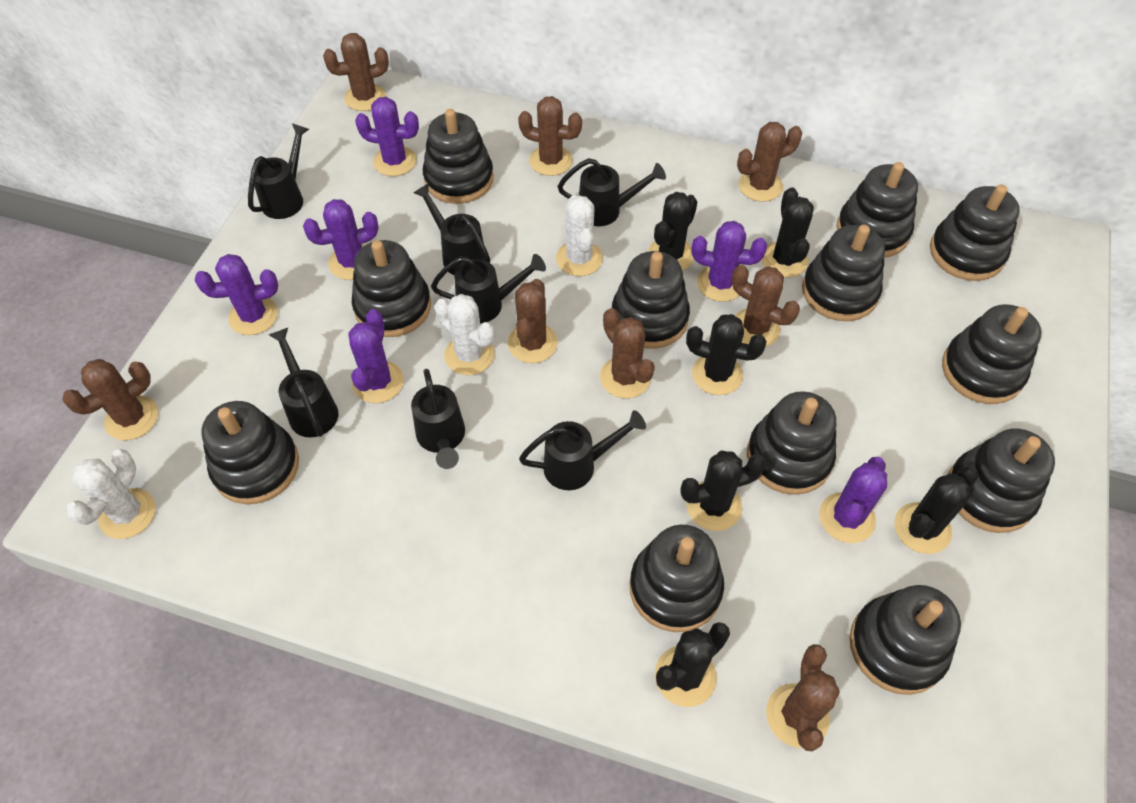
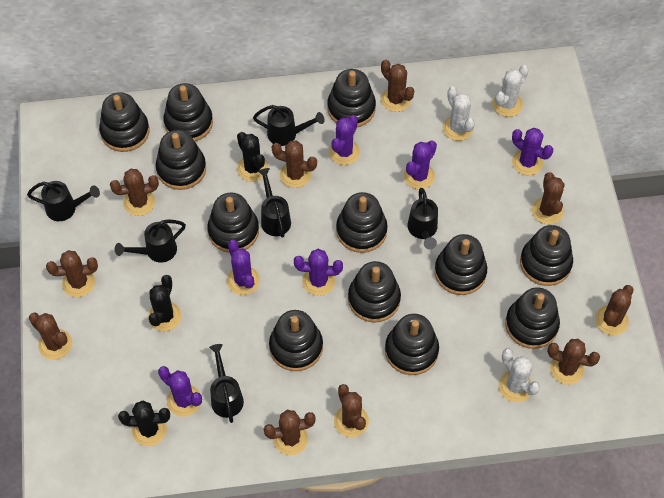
black cactus: [648,192,697,271] [655,622,730,707] [680,451,766,531] [686,314,767,395] [762,187,814,277] [895,465,979,554] = 6 -> [118,401,170,446] [148,275,182,332] [237,132,269,181] = 3
black watering can: [248,123,309,219] [269,328,338,437] [411,369,465,469] [414,183,490,275] [431,254,546,324] [519,410,646,490] [558,158,666,226] = 7 -> [27,181,100,221] [115,219,186,263] [209,344,244,423] [253,105,324,146] [258,168,291,238] [408,188,438,249] = 6
brown cactus: [62,359,158,440] [323,33,389,111] [508,279,558,363] [518,96,582,176] [600,308,655,398] [732,265,800,347] [737,122,802,202] [766,644,840,751] = 8 -> [29,312,72,360] [46,250,98,297] [110,169,159,216] [264,410,316,455] [272,141,317,188] [334,384,369,437] [381,60,415,112] [532,172,565,224] [547,339,600,385] [595,285,634,335] = 10

